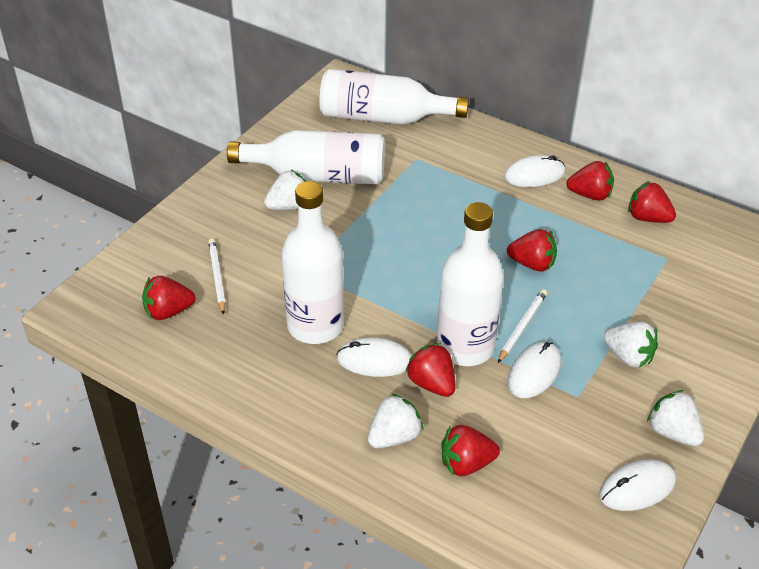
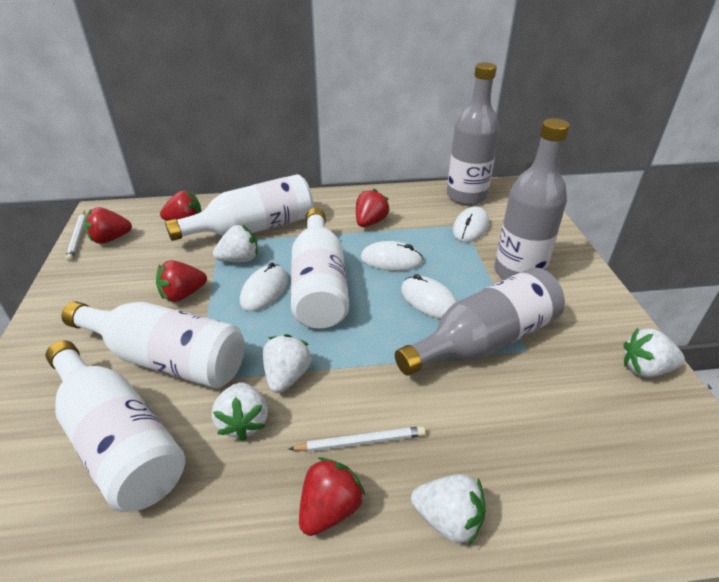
grey bottle: none = 0 -> [395,267,565,375] [447,62,500,205] [494,118,570,280] = 3
red strawberry: [142,276,196,320] [405,343,455,397] [441,425,500,476] [507,229,557,271] [566,161,614,201] [628,181,676,223] = 6 -> [84,207,132,244] [156,260,207,302] [160,191,202,221] [299,457,365,536] [356,189,390,227] = 5
white strawberry: [264,170,306,210] [368,393,423,448] [604,322,658,368] [647,390,704,446] = 4 -> [212,382,268,441] [213,225,258,262] [263,334,312,393] [411,474,486,545] [623,328,685,377] = 5

